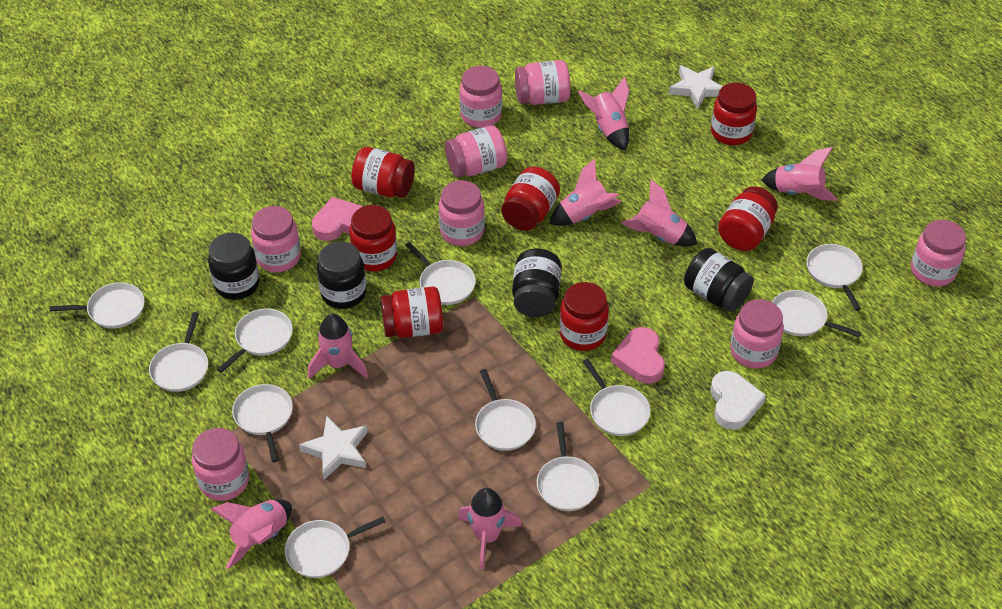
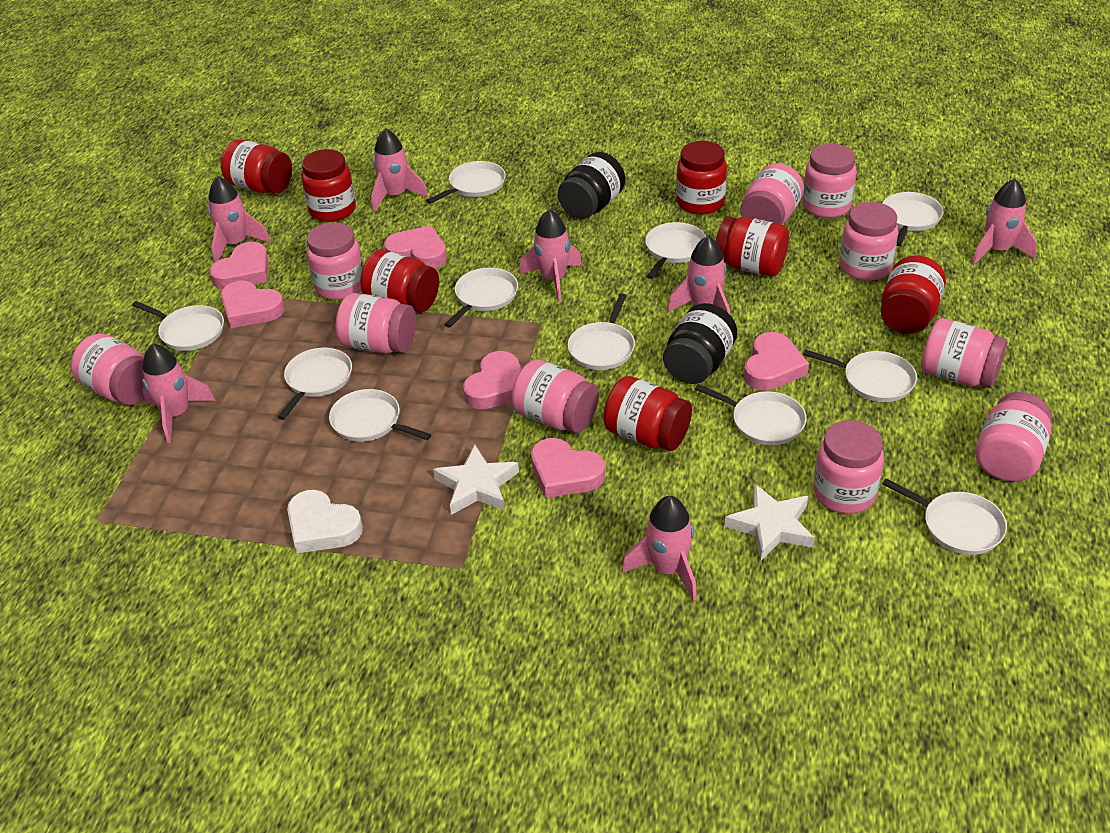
black jar: [208,233,260,300] [317,241,367,309] [512,248,562,317] [684,248,754,311] = 4 -> [558,152,625,219] [663,303,737,384] = 2
pink heart: [312,197,363,241] [611,327,665,384] = 2 -> [209,242,269,289] [221,280,285,328] [384,225,447,269] [463,351,521,409] [531,438,605,498] [744,332,809,391] = 6
pink jar: [192,428,249,501] [251,206,301,272] [439,180,485,246] [445,125,507,177] [460,66,502,128] [515,60,571,105] [730,299,784,368] [911,220,966,287] = 8 -> [71,333,144,405] [307,222,363,300] [336,293,416,354] [512,359,599,433] [741,163,804,225] [802,144,857,218] [814,420,884,514] [840,202,898,281] [921,318,1007,388] [975,392,1052,482] = 10

